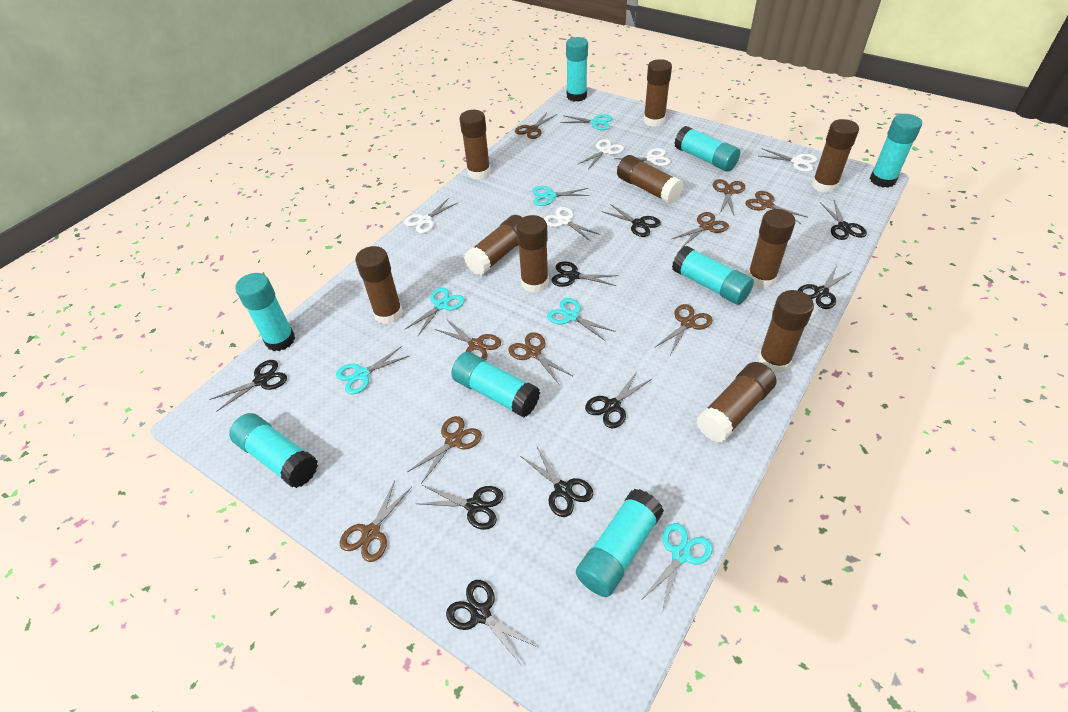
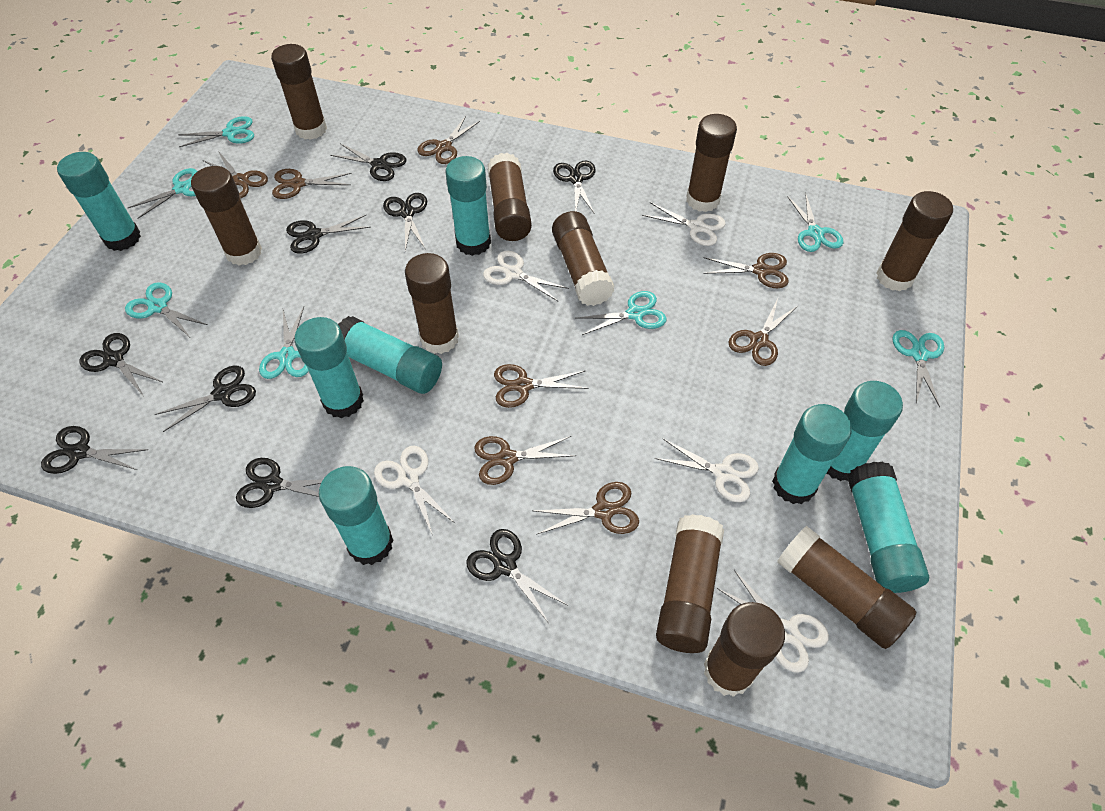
brown scissors: [340,481,412,562] [407,416,482,484] [435,319,501,360] [508,332,573,384] [515,112,557,139] [655,304,713,355] [672,212,729,247] [713,179,745,215] [745,191,807,224] = 9 -> [203,151,268,198] [272,169,352,199] [418,116,480,164] [474,436,576,485] [494,364,589,408] [533,482,639,535] [703,253,789,288] [728,299,798,366] = 8
turquoise scissors: [336,346,409,394] [405,287,465,337] [532,186,590,206] [547,298,615,341] [561,114,612,130] [641,523,713,613] = 6 -> [125,282,208,337] [128,168,197,219] [178,116,254,147] [259,307,309,379] [576,291,667,335] [787,193,843,252] [892,330,944,407] = 7

